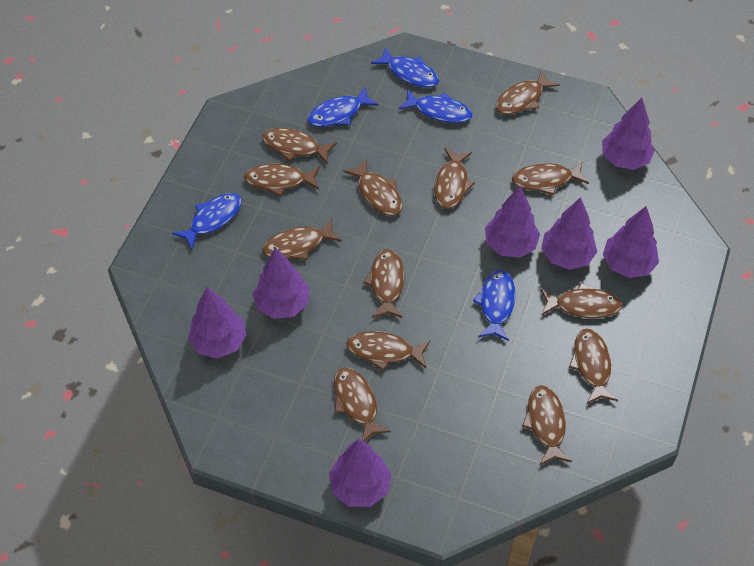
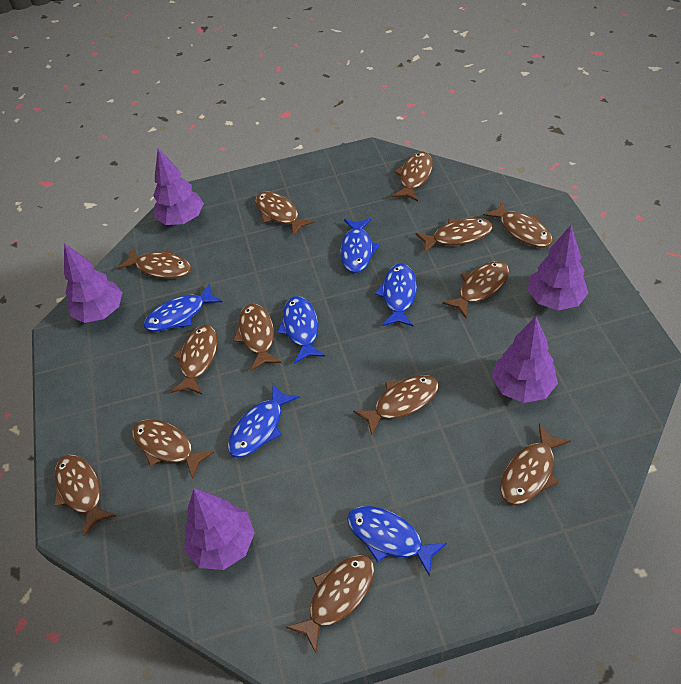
blue fish: [172,193,242,249] [307,87,379,127] [371,47,439,88] [398,89,472,123] [473,270,515,341] = 5 -> [143,283,223,331] [228,384,300,458] [277,296,325,364] [340,218,380,273] [347,506,447,577] [375,264,417,326] = 6
purple tree: [188,287,246,358] [253,247,310,319] [329,439,391,507] [485,186,540,258] [541,197,597,270] [602,97,655,170] [603,206,659,278] = 7 -> [64,243,122,323] [153,148,204,225] [184,488,255,570] [492,317,558,403] [528,225,588,310] = 5

